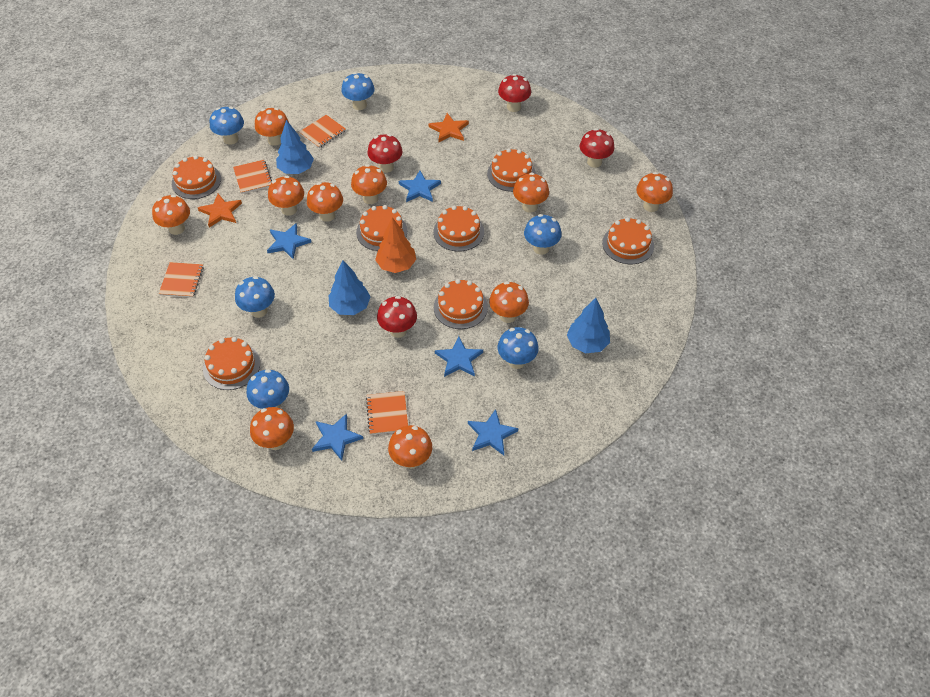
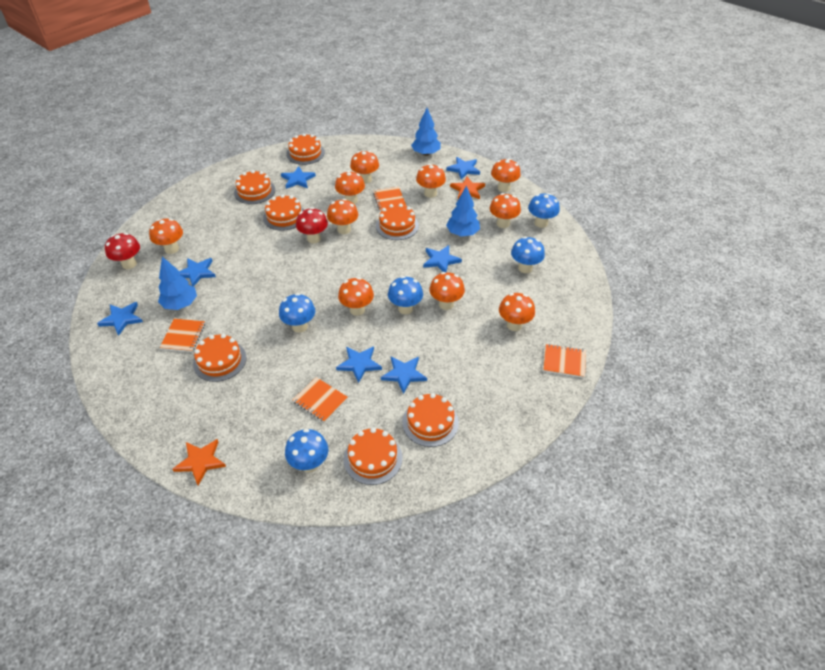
blue mushroom: [210,107,244,145] [235,276,275,318] [247,369,289,409] [341,72,375,110] [498,327,539,369] [524,214,562,255] = 6 -> [279,293,315,333] [285,429,328,472] [388,276,423,314] [511,237,545,273] [528,193,560,228] = 5
blue star: [267,223,311,259] [312,413,363,461] [399,171,441,202] [435,336,483,377] [468,409,519,455] = 5 -> [97,302,143,336] [179,258,216,287] [281,166,316,189] [336,346,382,383] [381,356,427,394] [423,245,462,272] [446,157,480,179] = 7
orange tree: [375,217,416,273] = 1 -> none = 0
red mushroom: [367,134,402,173] [377,296,417,338] [498,74,531,112] [580,128,614,168] = 4 -> [105,233,140,269] [296,207,328,243] = 2

